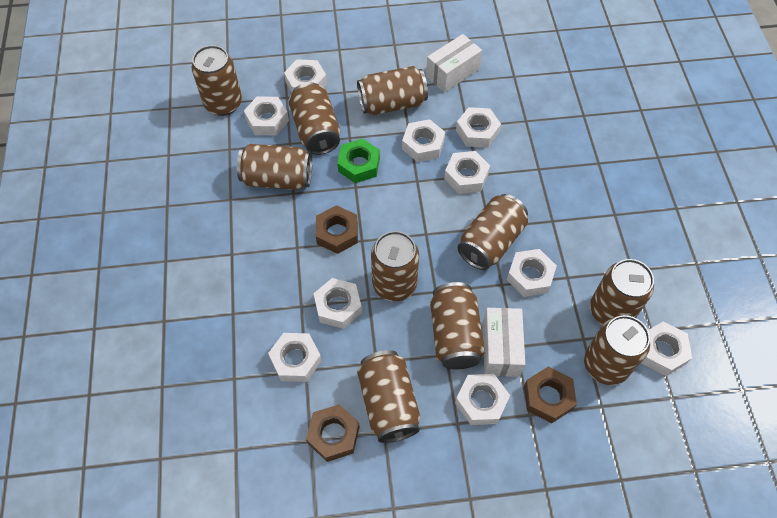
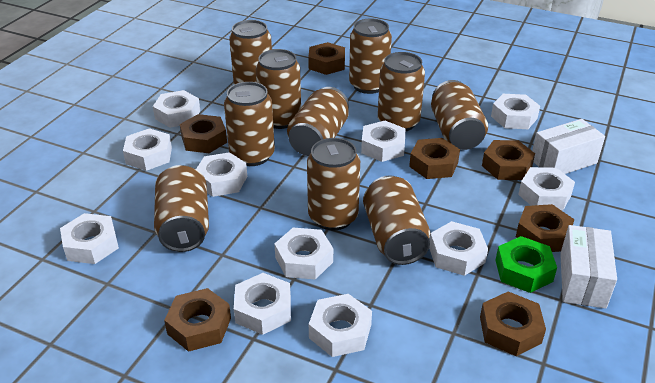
brown nut: [306,404,360,462] [316,205,358,254] [524,367,577,423] = 3 -> [164,288,231,352] [180,114,227,153] [308,42,345,75] [409,138,460,179] [480,291,546,356] [482,140,535,180] [516,204,574,252] = 7
white nut: [244,96,289,136] [268,333,322,382] [284,59,327,92] [313,278,362,329] [402,119,445,162] [444,151,490,194] [455,374,510,425] [456,107,501,148] [507,249,557,297] [641,322,692,376] = 10 -> [60,213,119,264] [123,128,172,171] [153,90,200,128] [196,152,247,197] [234,273,291,335] [274,228,333,280] [309,294,372,357] [361,121,405,162] [429,221,488,276] [491,94,540,129] [518,167,575,210] = 11

